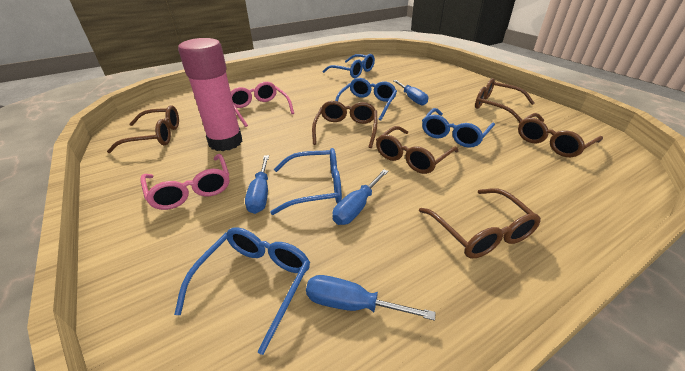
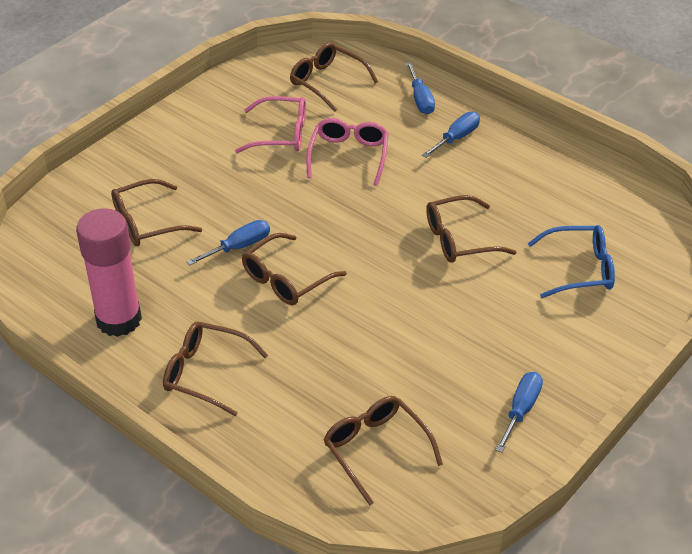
blue glasses: [174,227,310,355] [270,148,342,215] [323,54,375,78] [335,78,397,121] [422,108,495,148] = 5 -> [527,225,615,298] = 1

